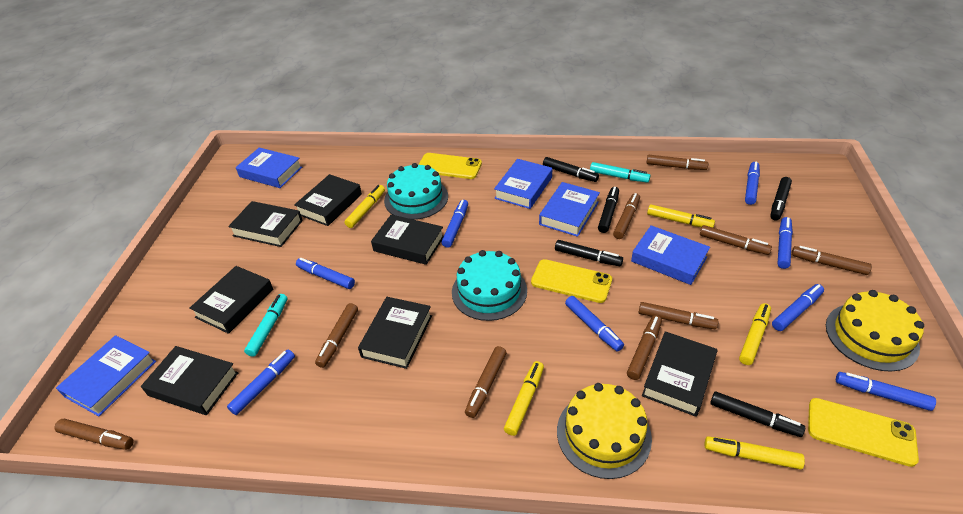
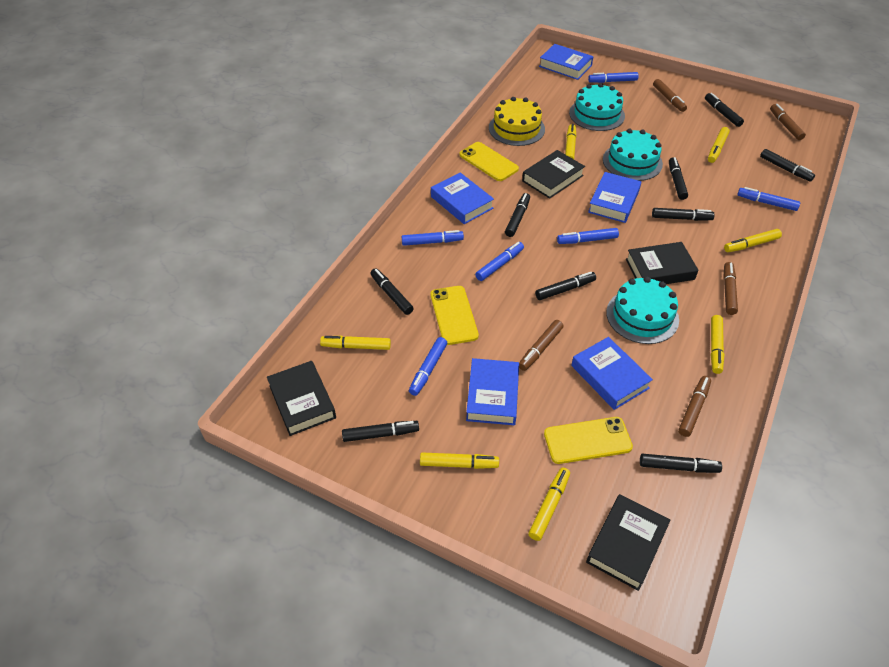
black book: [141,346,238,415] [189,266,273,334] [228,201,303,247] [294,174,362,226] [358,297,432,369] [371,214,444,265] [642,331,717,417] = 7 -> [267,361,336,436] [522,150,585,199] [586,494,671,591] [626,242,699,284] = 4
black marker: [543,157,599,182] [555,240,623,266] [598,187,619,233] [710,392,805,437] [770,177,792,221] = 5 -> [342,421,419,442] [370,268,414,315] [505,193,530,237] [535,272,596,300] [640,454,722,473] [652,208,715,221] [669,157,688,200] [705,93,744,127] [760,149,815,182] = 9
blue marker: [227,349,295,415] [296,258,355,289] [441,200,468,248] [565,296,624,352] [745,162,760,205] [772,284,824,331] [777,217,793,269] [836,372,936,411] = 8 -> [402,230,464,246] [409,337,447,396] [475,242,524,281] [557,228,619,244] [588,72,639,83] [737,187,800,211] = 6
brown marker: [54,419,134,450] [315,303,358,368] [465,346,507,418] [613,193,640,239] [627,315,662,380] [639,302,718,329] [646,155,708,170] [700,225,772,255] [791,246,872,275] = 9 -> [519,320,564,371] [653,79,687,112] [678,376,711,437] [723,262,738,315] [770,104,806,140] = 5
turquoise cake: [384,163,448,220] [452,250,527,321] = 2 -> [569,83,625,131] [603,129,663,181] [606,277,679,344] = 3
turquoise marker: [244,294,288,357] [590,162,651,183] = 2 -> none = 0
yellow cake: [557,383,652,479] [826,290,924,372] = 2 -> [489,97,545,146] = 1
yellow marker: [344,185,385,228] [504,361,544,436] [647,205,715,228] [704,436,805,470] [739,303,771,365] = 5 -> [320,336,391,350] [420,452,499,469] [528,468,570,541] [565,124,576,159] [708,127,730,163] [711,315,724,374] [724,229,782,252] = 7

